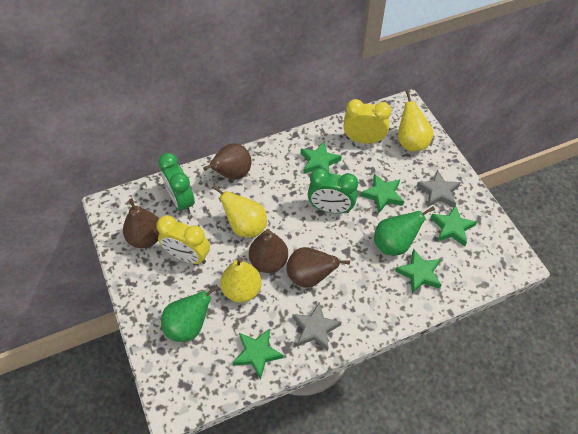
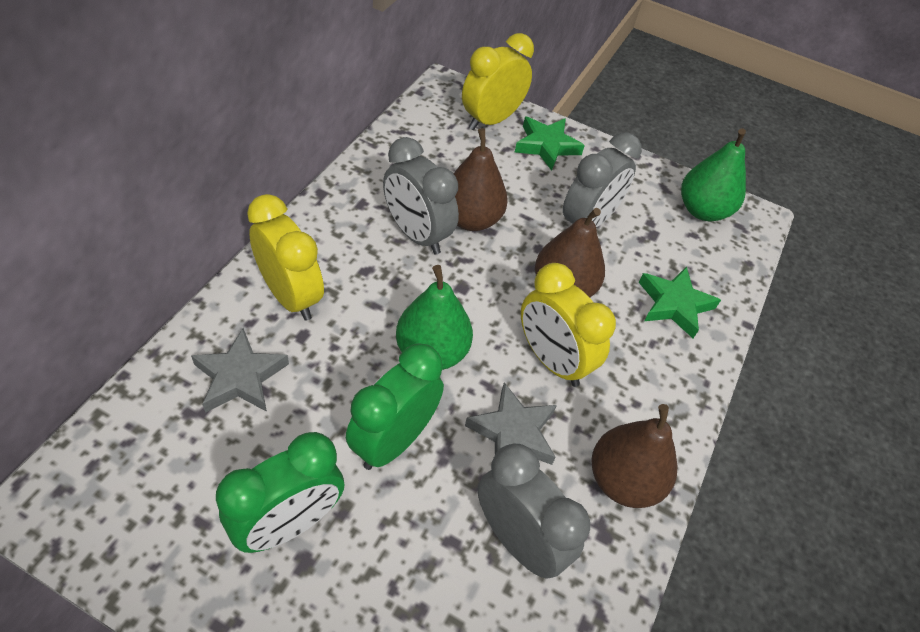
brown pear: [123,198,159,248] [203,143,251,180] [249,229,288,273] [286,247,350,288] = 4 -> [453,128,508,231] [535,208,605,298] [591,404,678,508] = 3
green star: [232,328,283,379] [301,141,342,174] [360,174,404,213] [395,249,442,294] [431,205,477,246] = 5 -> [515,117,585,171] [639,266,721,338] = 2
grey clock: none = 0 -> [383,137,459,255] [477,444,590,579] [563,132,642,228] = 3
yellow clock: [156,215,210,264] [343,99,391,144] = 2 -> [247,194,324,321] [462,33,534,130] [521,263,616,387] = 3
yellow pear: [212,185,267,238] [220,258,262,303] [398,90,434,152] = 3 -> none = 0

